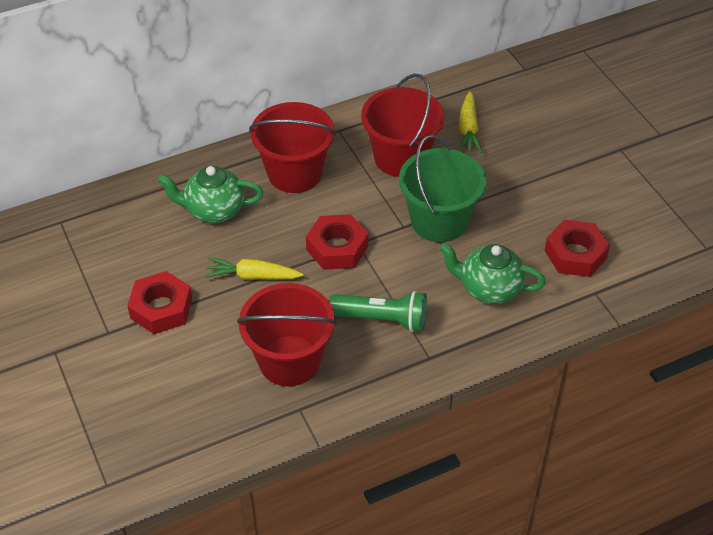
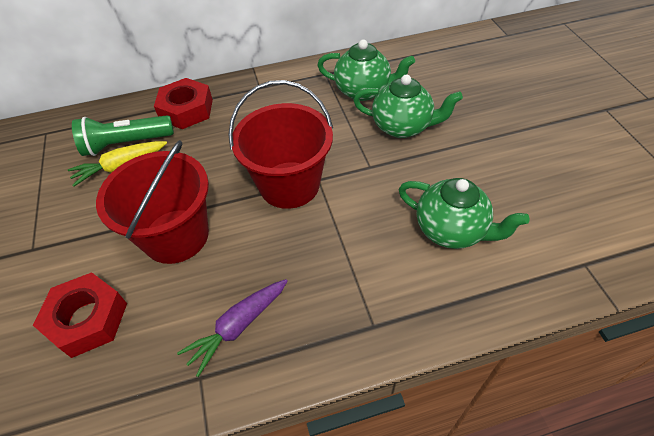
green bucket: [399,135,486,242] = 1 -> none = 0
green teapot: [157,166,263,223] [439,243,546,304] = 2 -> [317,39,415,101] [353,74,463,138] [398,178,529,249] = 3
purple carrot: none = 0 -> [177,279,287,377] = 1
red bucket: [237,283,337,386] [249,102,336,193] [361,74,444,177] = 3 -> [96,140,209,264] [228,80,333,209] = 2
red nut: [127,271,192,334] [306,214,368,270] [545,220,610,277] = 3 -> [33,272,127,358] [154,78,213,129] = 2
yellow carrot: [205,257,304,280] [459,91,482,153] = 2 -> [68,141,167,187] = 1

